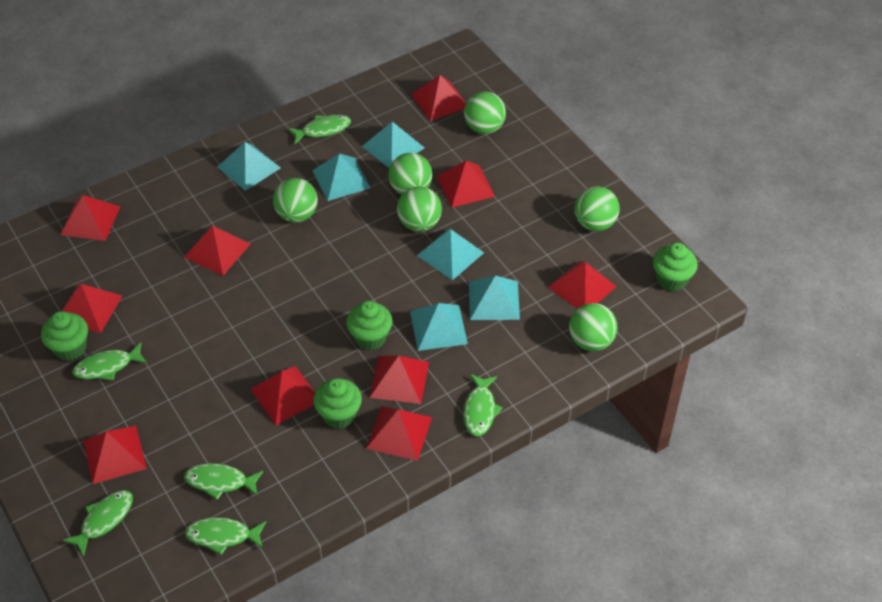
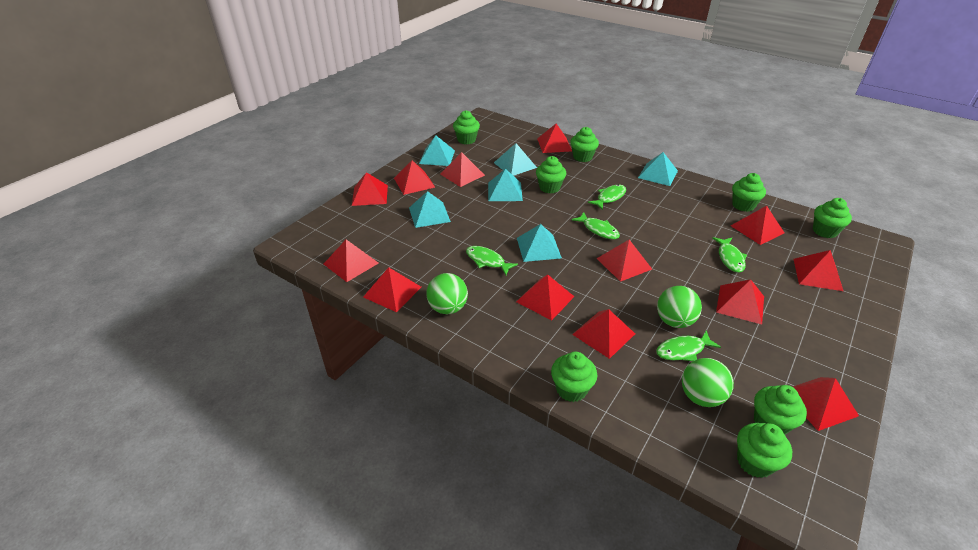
green ball: [273,178,318,222] [389,153,432,195] [397,187,442,231] [464,91,506,134] [569,303,617,351] [574,186,620,231] = 6 -> [426,273,468,314] [657,286,702,328] [682,358,734,407] = 3
green cupcake: [41,311,88,361] [314,378,362,429] [346,301,392,350] [653,243,698,292] = 4 -> [453,110,480,144] [536,156,566,194] [551,352,597,402] [570,127,599,162] [732,173,766,212] [737,423,792,478] [754,385,807,435] [813,198,852,238] = 8
green fish: [63,490,133,557] [72,343,147,380] [184,463,264,499] [185,517,266,555] [288,115,351,144] [464,374,502,436] = 6 -> [466,246,518,275] [572,212,620,239] [588,185,626,210] [656,330,721,361] [712,237,747,273] = 5
red pyramid: [60,195,121,241] [62,284,122,333] [83,426,147,484] [184,225,250,276] [250,366,315,425] [366,406,432,461] [370,356,429,404] [411,75,466,121] [437,161,495,208] [548,261,617,309] = 10 -> [324,239,378,282] [352,172,388,206] [363,267,421,312] [394,160,435,195] [440,152,485,187] [516,274,574,321] [537,123,572,153] [572,309,635,359] [596,240,652,282] [716,279,764,324] [731,206,784,245] [793,250,843,291] [793,377,859,431] = 13

